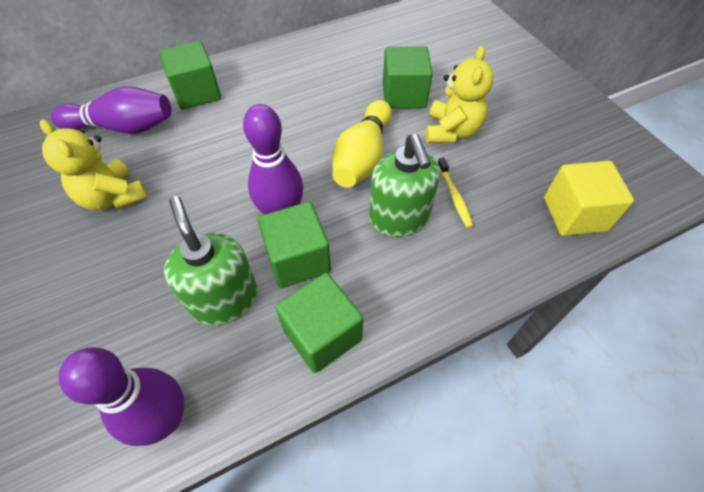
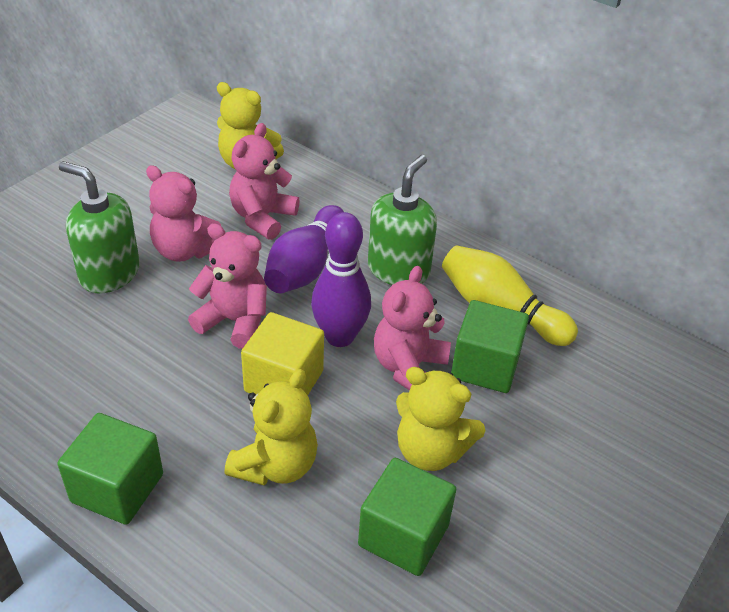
green cube: [159,41,221,110] [257,202,331,288] [275,273,363,373] [383,46,433,109] = 4 -> [58,413,163,525] [358,458,456,576] [451,300,529,393] = 3
pink teddy bear: none = 0 -> [146,165,221,262] [188,223,267,349] [229,123,300,240] [374,266,451,390] = 4
purple bowling pin: [51,86,171,134] [59,347,184,446] [243,104,303,215] = 3 -> [264,205,344,293] [311,212,371,347] = 2
yellow teddy bear: [40,119,148,210] [426,46,494,143] = 2 -> [217,82,284,169] [225,369,318,486] [396,367,485,471] = 3
yellow toothbrush: [438,157,473,228] = 1 -> none = 0

